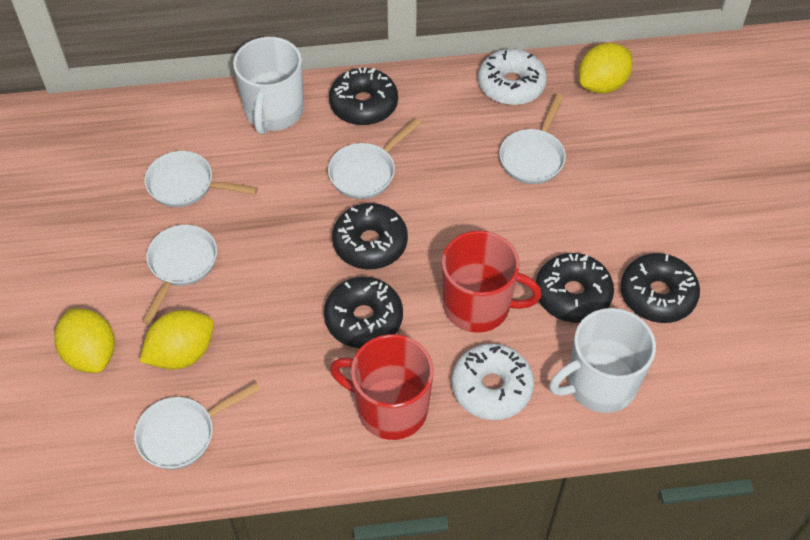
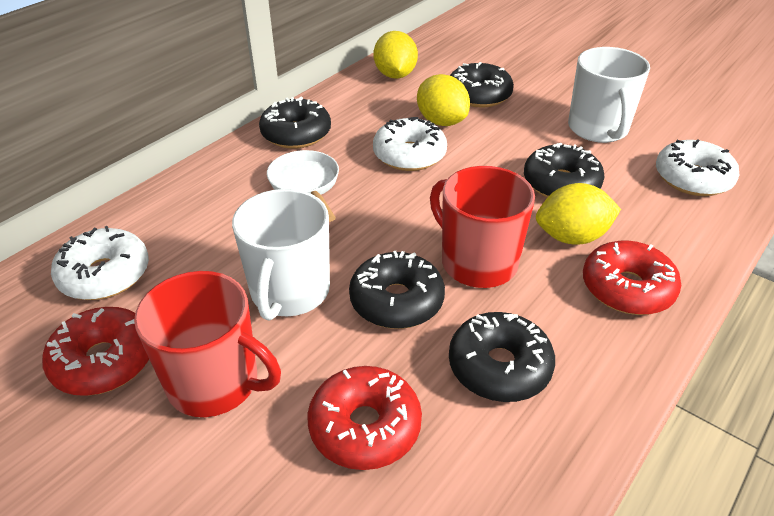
red donut: none = 0 -> [42,307,149,396] [307,366,422,470] [583,240,681,315] = 3
white donut: [452,343,534,420] [478,49,547,105] = 2 -> [51,226,149,300] [373,117,447,171] [656,139,739,196] = 3
white pan: [134,382,261,470] [142,225,217,325] [144,151,258,207] [328,118,421,199] [499,94,566,184] = 5 -> [267,150,339,222] = 1

